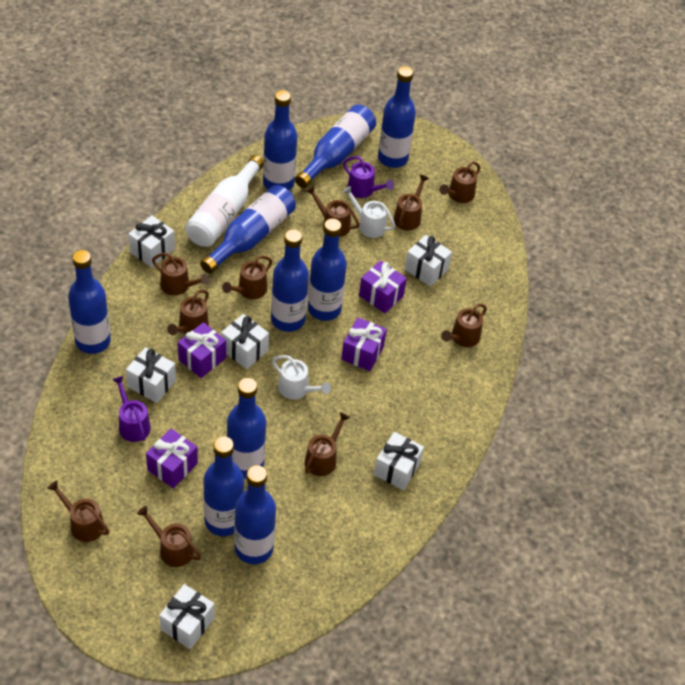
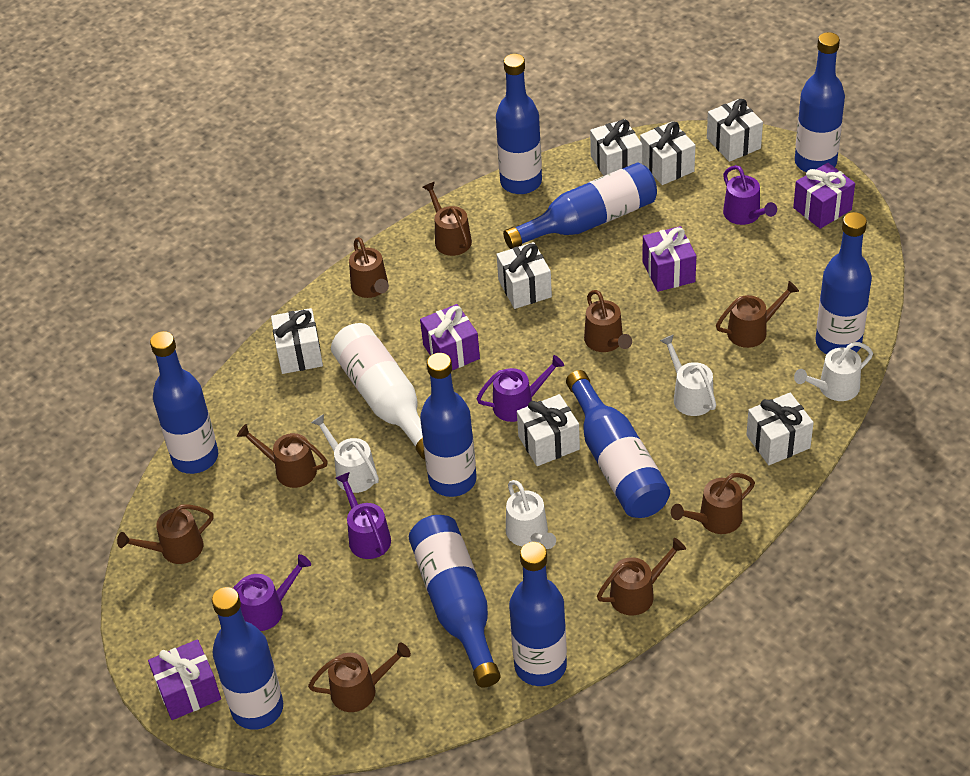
brown watering can: [47,480,109,542] [137,506,201,567] [152,253,210,295] [167,290,209,335] [222,255,272,299] [305,412,350,476] [306,185,360,237] [394,175,429,230] [439,161,480,203] [441,304,487,347] = 10 -> [117,504,214,564] [237,424,328,488] [308,643,411,712] [349,237,389,298] [422,182,472,256] [584,290,632,352] [597,538,686,615] [671,473,755,534] [716,281,799,348] = 9
purple watering can: [112,376,151,442] [343,156,394,198] = 2 -> [233,554,311,631] [335,472,391,559] [476,355,564,422] [723,165,777,225] = 4
white gift: [126,347,176,403] [128,215,175,268] [159,584,215,649] [221,314,269,369] [374,432,424,490] [405,235,452,287] = 6 -> [271,308,323,374] [496,242,552,309] [517,394,580,466] [590,119,642,176] [640,121,695,185] [707,99,763,162] [746,393,814,465] = 7
white watering can: [272,355,331,400] [343,186,395,238] = 2 -> [311,414,379,493] [506,480,556,549] [660,335,716,416] [794,342,873,401] = 4

